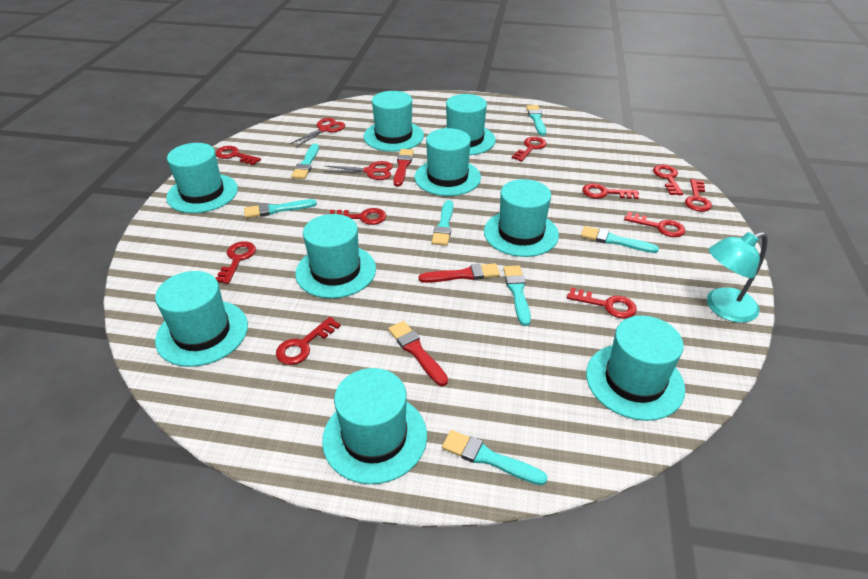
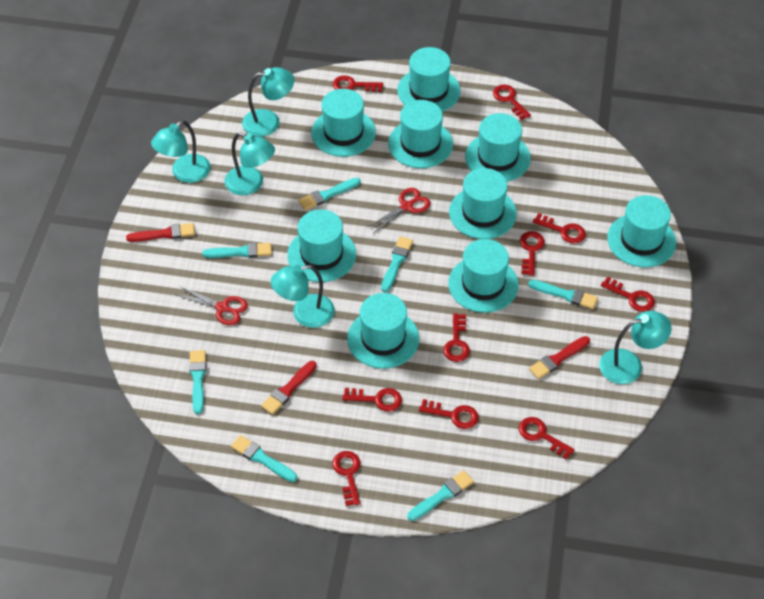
turquoise lamp: [707,232,768,323] = 1 -> [151,120,211,183] [225,132,275,195] [242,67,294,137] [271,265,335,328] [599,311,672,384] = 5

